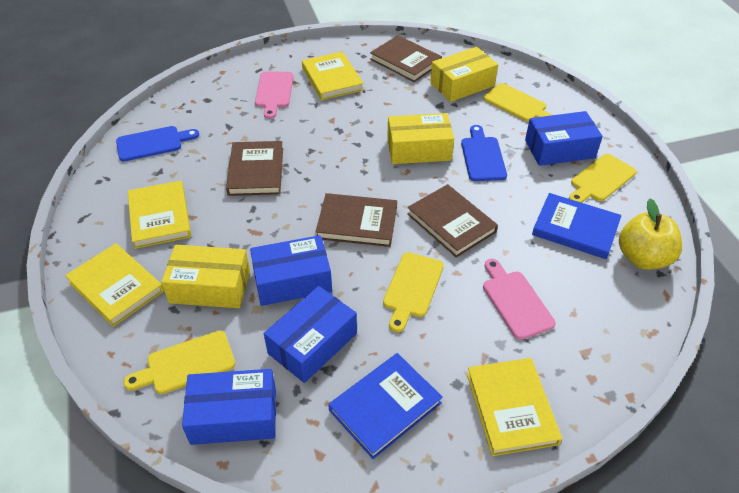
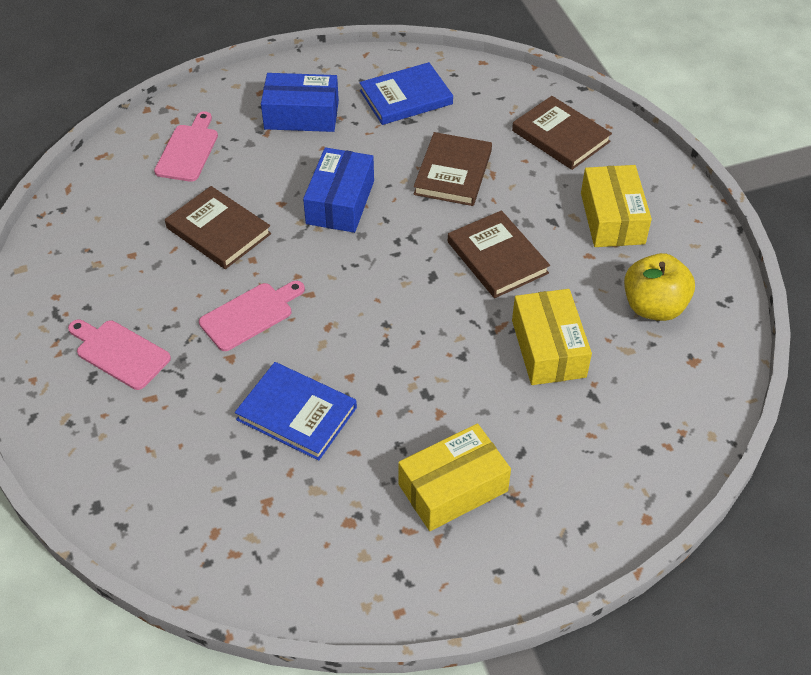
blue box: [182,369,276,445] [250,235,332,306] [264,286,357,383] [525,111,603,166] = 4 -> [261,73,339,132] [303,147,374,233] = 2
blue cutting board: [116,126,199,162] [461,125,507,181] = 2 -> none = 0
pink cutting board: [255,71,294,119] [483,259,556,340] = 2 -> [68,320,171,390] [154,111,218,182] [199,281,305,351] = 3
yellow book: [65,243,164,327] [128,181,191,249] [302,52,364,100] [467,358,562,456] = 4 -> none = 0
yellow cutting board: [123,331,235,394] [383,252,444,332] [483,83,552,122] [569,154,636,203] = 4 -> none = 0

